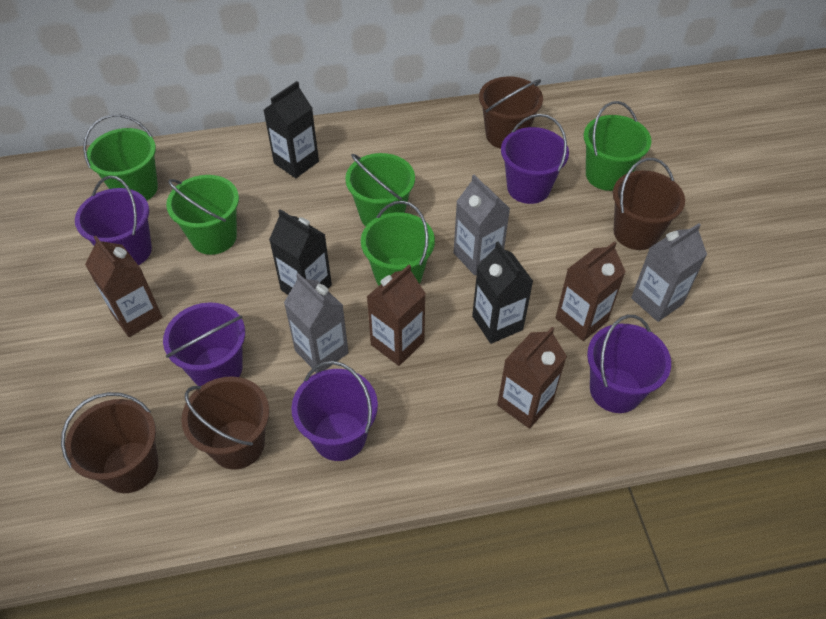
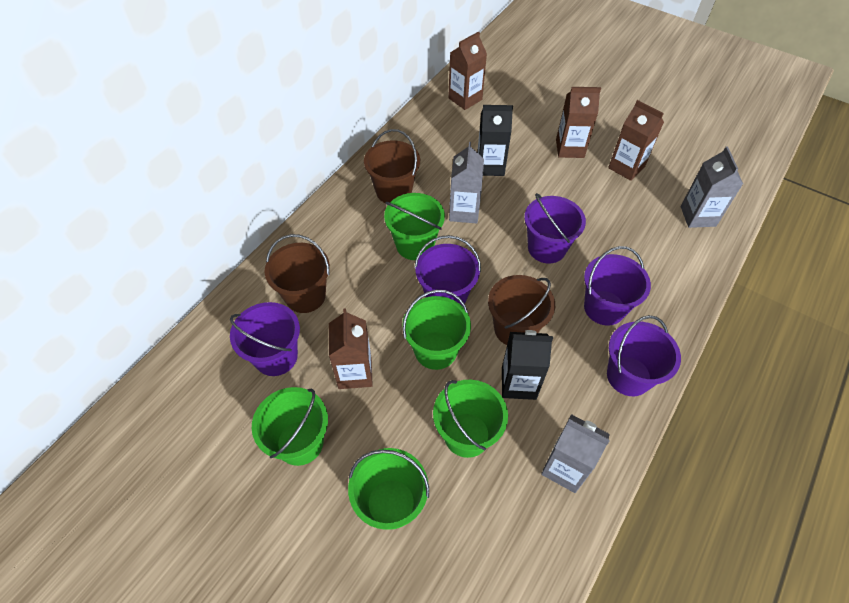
black carton: [264,81,319,178] [269,209,332,295] [472,242,533,344] = 3 -> [477,105,513,176] [502,330,553,400] = 2
brown bucket: [61,392,159,493] [181,376,269,470] [479,76,543,149] [613,158,685,250] = 4 -> [265,234,330,313] [364,129,420,203] [488,275,555,345] = 3

